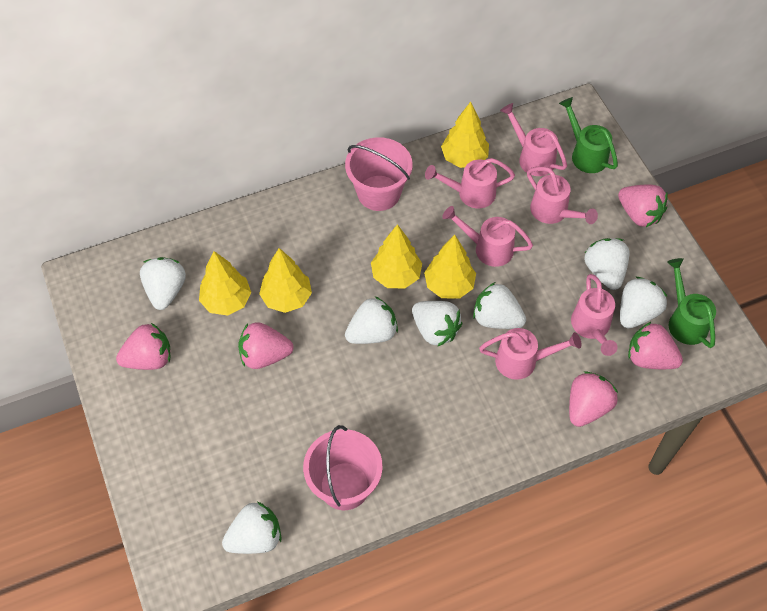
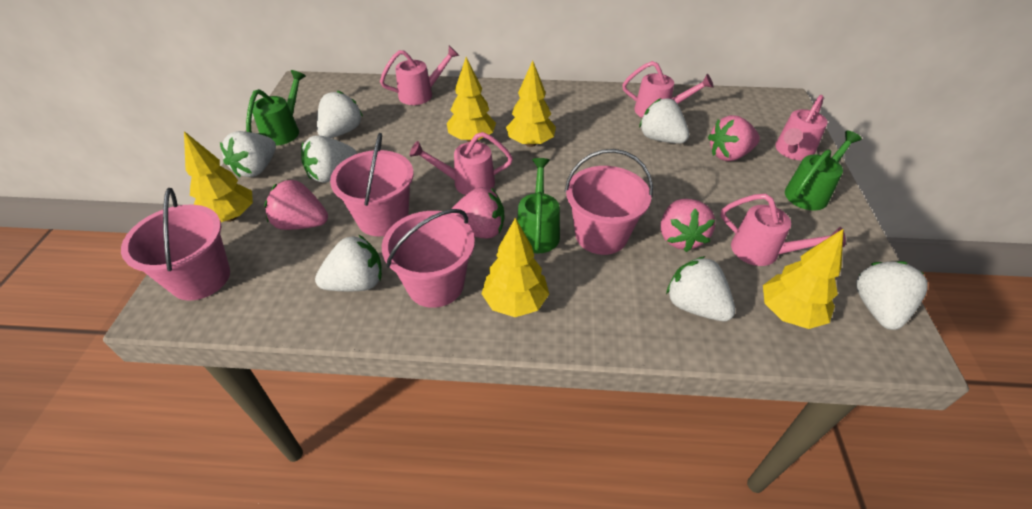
green watering can: [559,97,618,173] [667,258,716,348] = 2 -> [246,70,306,146] [517,158,560,253] [785,131,862,210] = 3
pink bucket: [303,425,383,510] [345,137,412,211] = 2 -> [121,188,230,301] [330,133,414,236] [382,209,475,308] [565,149,653,255] = 4
pink strawberry: [116,323,171,370] [238,322,294,369] [569,371,618,427] [618,185,668,227] [628,321,683,369] = 5 -> [264,180,328,230] [451,187,504,238] [661,199,715,252] [708,115,760,161] = 4
pink watering can: [425,158,515,208] [442,206,533,267] [479,328,581,380] [500,103,567,176] [527,167,598,224] [571,274,618,356] = 6 -> [380,46,459,105] [410,132,513,195] [622,61,714,117] [721,194,846,266] [775,95,828,160] = 5

